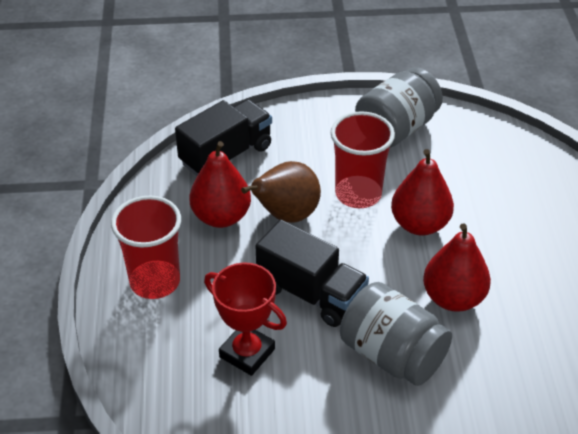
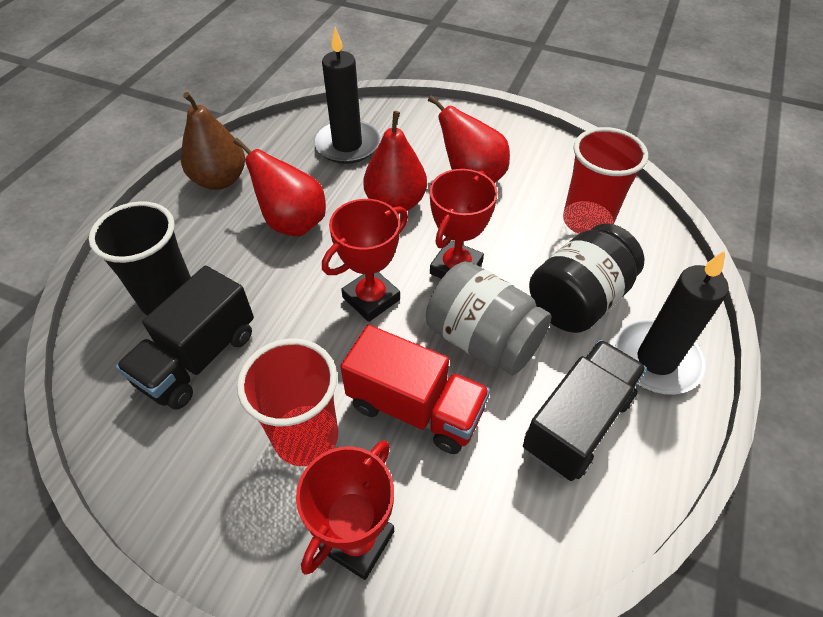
black candle: none = 0 -> [314,27,380,164] [614,250,729,395] = 2
black cup: none = 0 -> [89,201,191,316] = 1
black jar: none = 0 -> [529,223,645,333] = 1
grey jar: [340,282,452,386] [355,67,443,147] = 2 -> [426,261,551,375] = 1
red trophy: [204,263,287,376] = 1 -> [296,440,394,580] [322,199,408,322] [430,169,498,279] = 3
red truck: none = 0 -> [340,325,490,454] = 1

